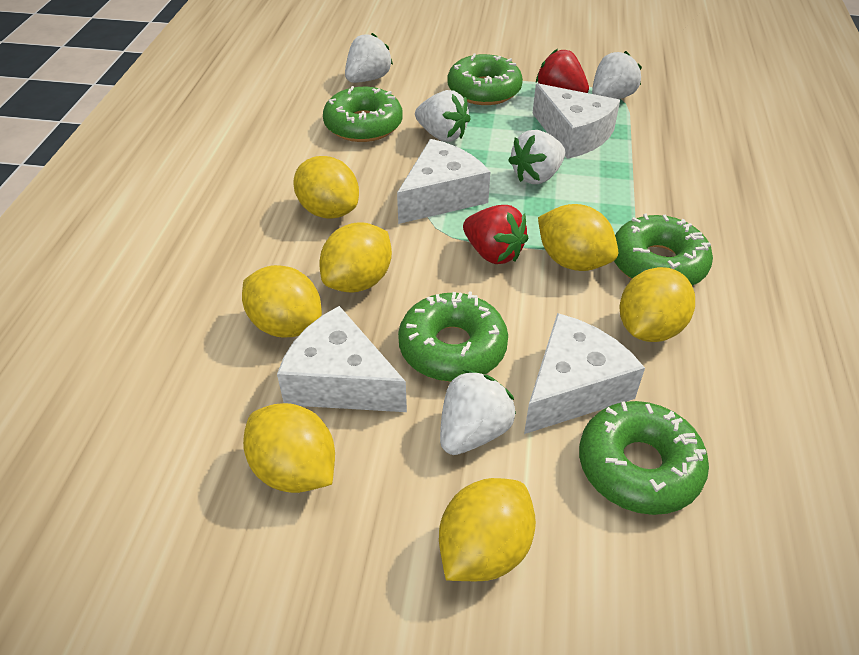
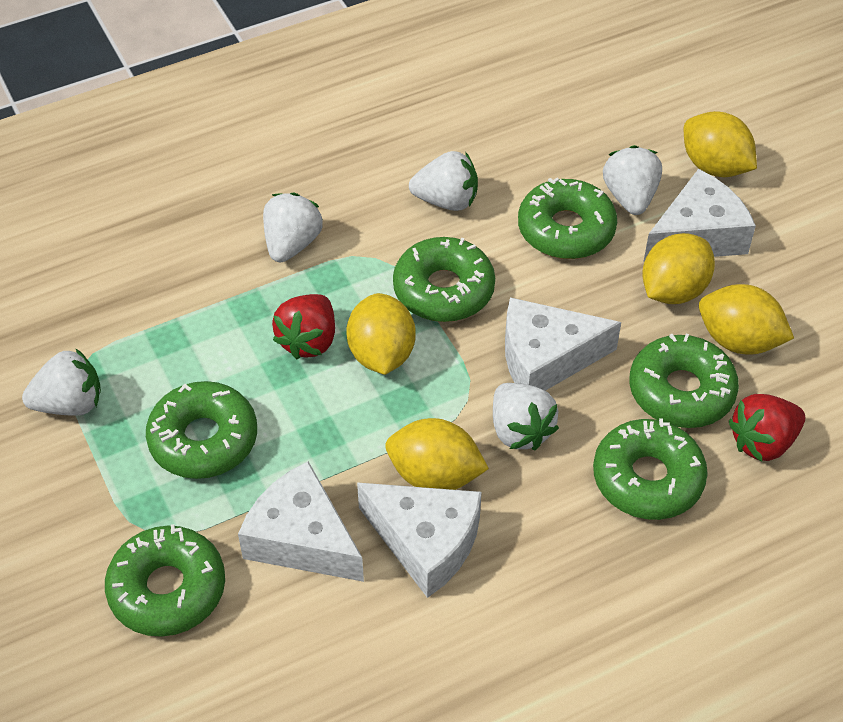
green donut: [323,86,403,142] [398,291,508,382] [447,53,523,105] [579,401,709,515] [614,214,713,286] = 5 -> [105,524,225,637] [146,381,257,479] [393,237,495,322] [518,178,617,259] [593,418,708,520] [629,334,739,428] = 6
yellow lemon: [242,265,322,337] [243,403,335,493] [293,156,359,219] [319,222,392,293] [439,478,536,581] [538,204,618,271] [620,267,695,342] = 7 -> [346,293,415,375] [385,418,489,490] [642,233,715,304] [684,111,757,177] [699,284,794,355] = 5

